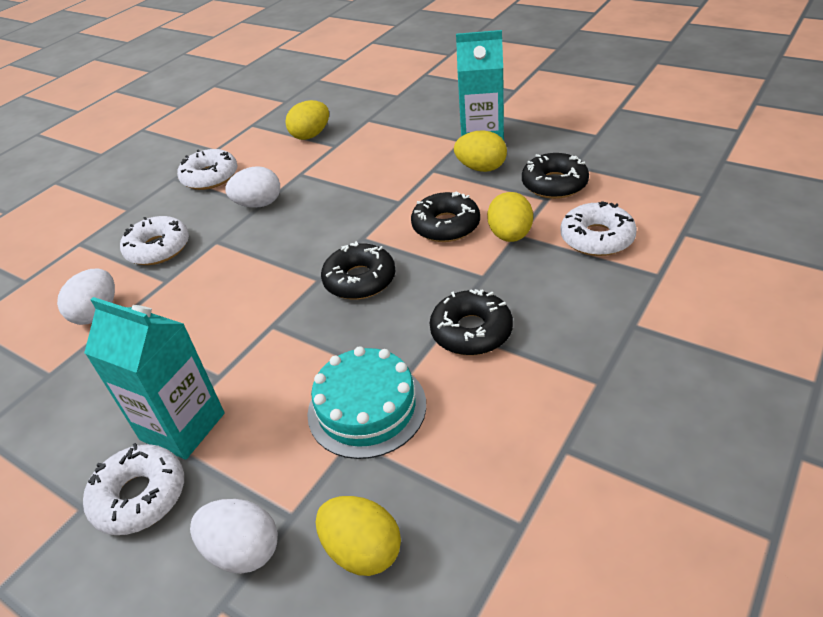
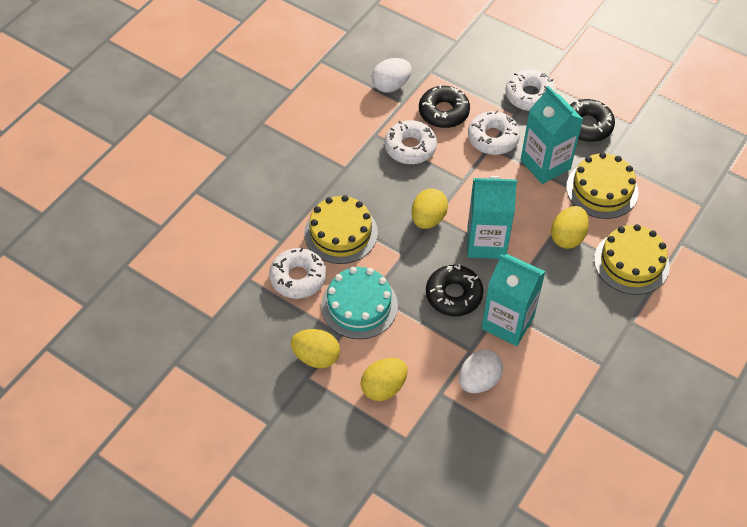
black donut: [321,241,396,300] [411,192,480,242] [430,289,513,355] [522,153,589,199] = 4 -> [419,85,470,128] [426,264,483,316] [570,99,615,142] = 3
turquoise carton: [84,297,225,460] [456,30,504,140] = 2 -> [467,176,517,259] [481,254,545,346] [521,86,583,184] = 3
white egg: [57,269,115,325] [190,499,278,574] [225,166,280,208] = 3 -> [372,58,412,93] [459,350,503,393] = 2
yellow cake: none = 0 -> [304,195,378,264] [566,152,638,219] [594,224,670,295] = 3

